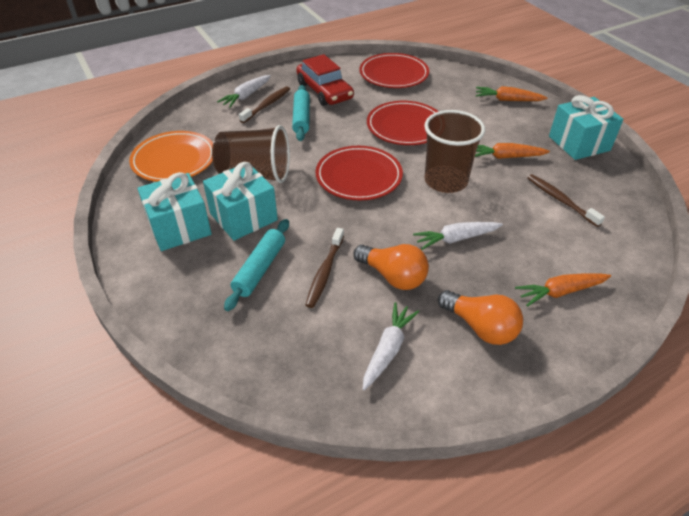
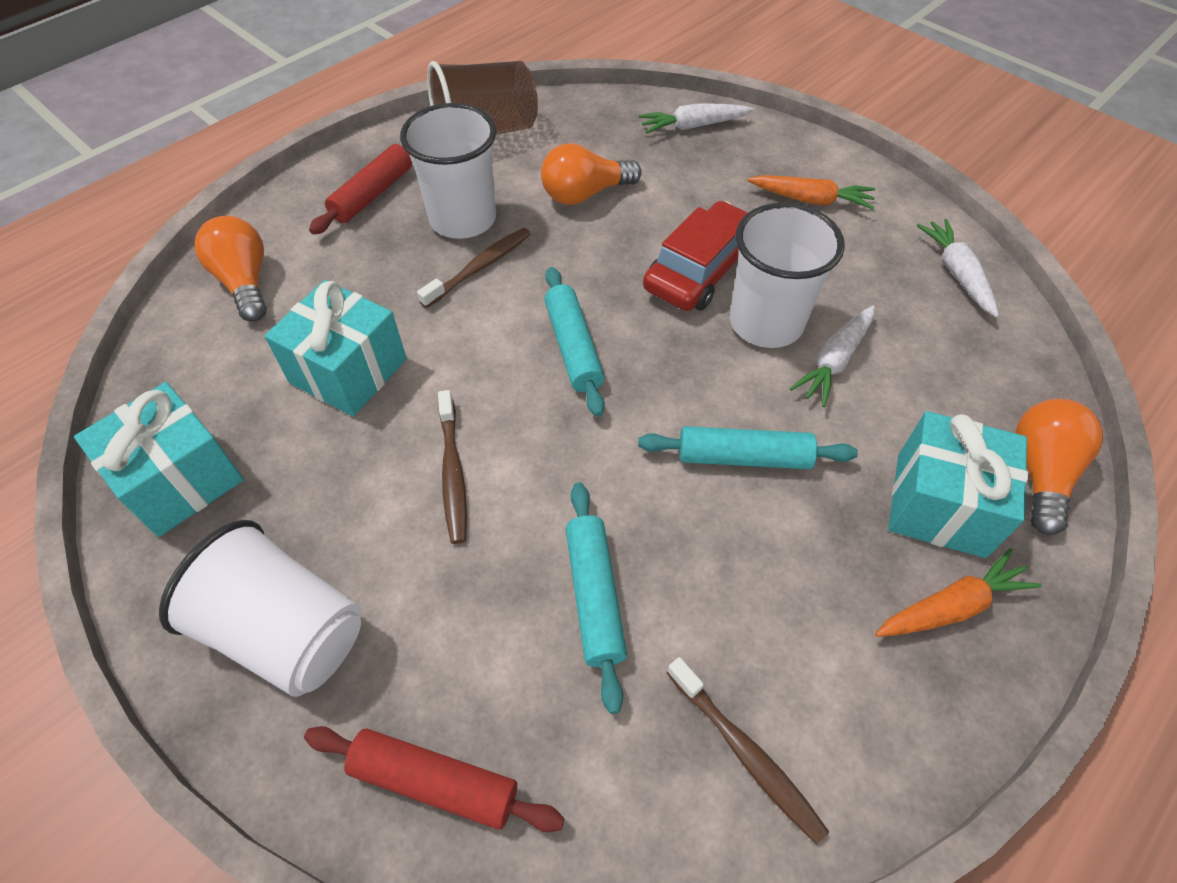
brown cup: [212,125,290,183] [424,110,485,193] = 2 -> [427,61,538,135] = 1
orange carrot: [475,143,550,159] [476,86,547,101] [515,273,611,307] = 3 -> [747,175,875,210] [875,549,1042,637] = 2
orange light bulb: [354,244,429,290] [438,290,523,345] = 2 -> [195,216,267,322] [541,143,642,205] [1016,399,1103,535] = 3
orange plate: [129,131,213,182] = 1 -> none = 0
red plate: [315,146,403,200] [359,53,429,88] [367,101,439,145] = 3 -> none = 0
red rolling pin: none = 0 -> [304,726,565,832] [309,144,412,235] = 2
turquoise rolling pin: [224,219,289,311] [292,85,310,141] = 2 -> [545,267,605,417] [566,482,627,714] [638,426,858,469] = 3
white cup: none = 0 -> [159,520,361,697] [400,103,497,239] [730,202,845,348] = 3

